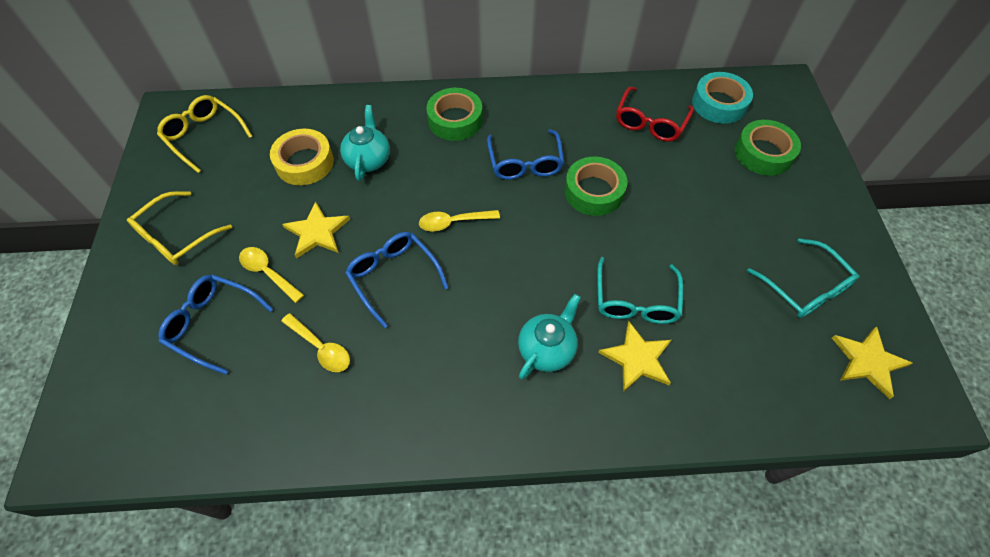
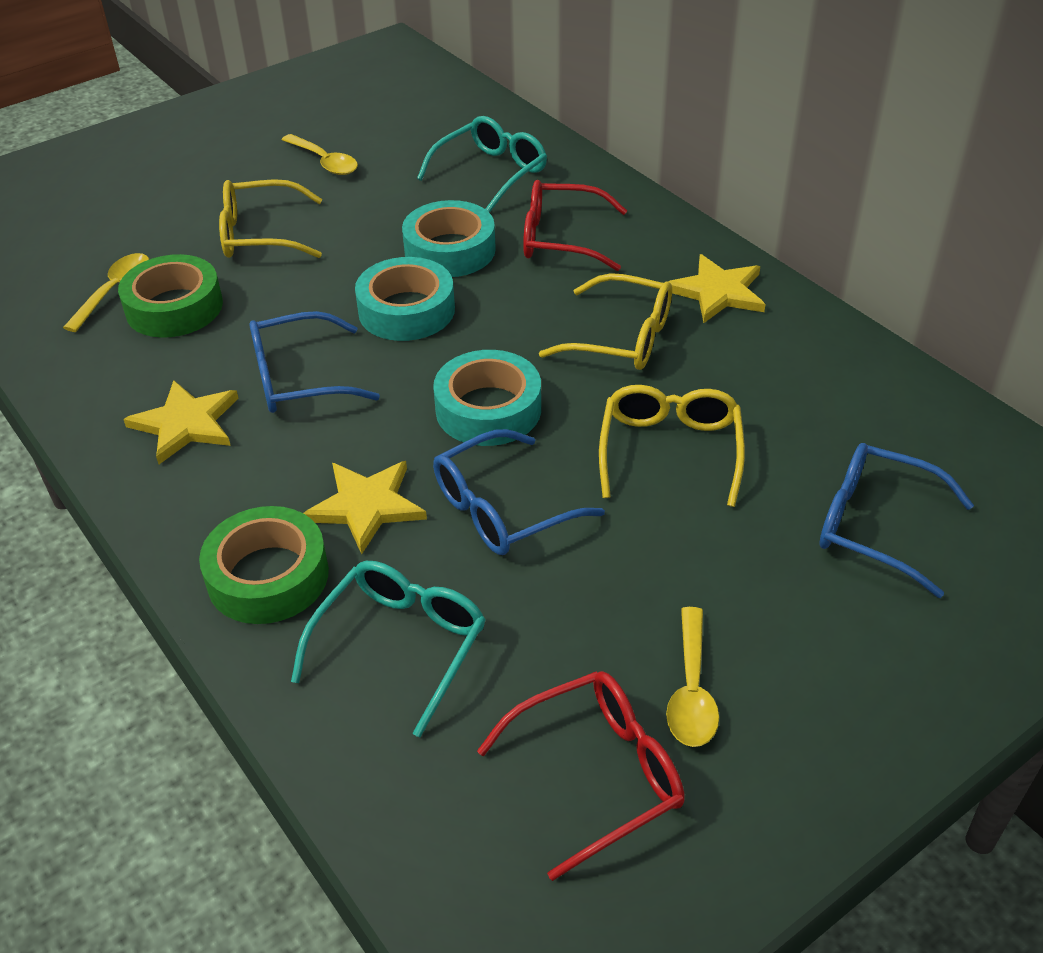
green tape: [426,88,483,141] [564,157,627,216] [735,120,801,176] = 3 -> [118,254,223,338] [199,506,329,624] = 2
red glasses: [616,87,694,142] = 1 -> [477,671,685,881] [523,180,627,271] = 2
turquoise tape: [692,72,753,124] = 1 -> [355,257,455,341] [402,200,496,277] [433,350,541,446] = 3
turquoise teapot: [340,105,390,181] [518,294,581,380] = 2 -> none = 0
yellow glasses: [127,191,232,265] [157,95,253,173] = 2 -> [219,179,322,258] [539,273,672,370] [599,385,745,507] = 3
yellow tape: [270,129,334,185] = 1 -> none = 0

